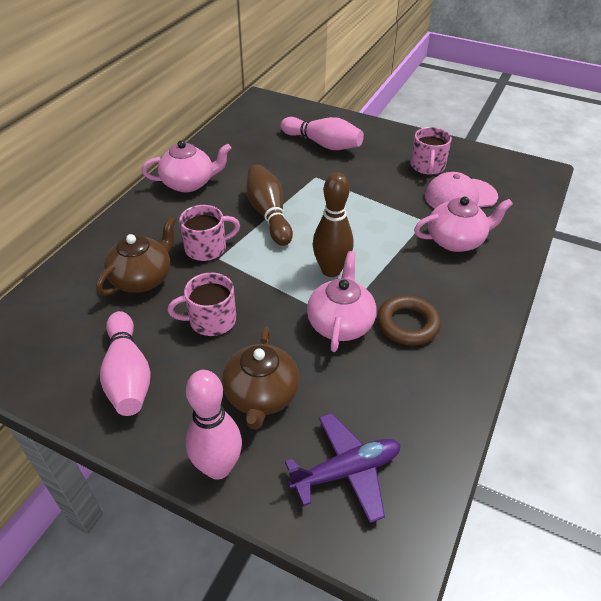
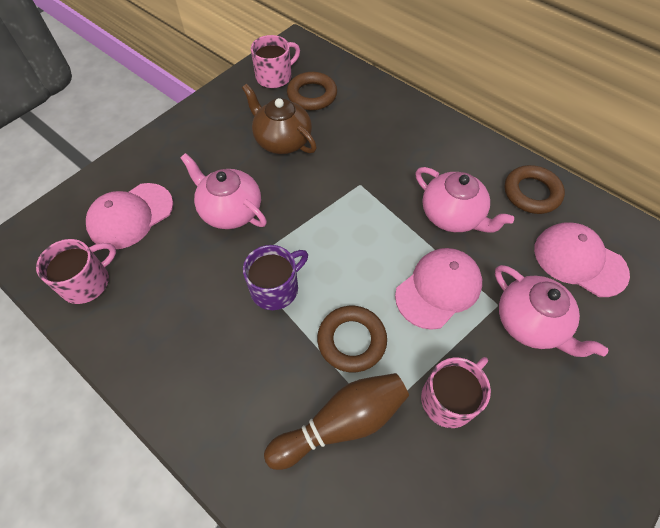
brown bowling pin: [246,164,293,246] [313,172,354,277] = 2 -> [264,373,409,470] = 1
brown ring: [377,295,441,346] = 1 -> [287,72,337,110] [317,306,387,372] [504,165,565,214] = 3
brown teapot: [96,216,176,296] [222,327,299,429] = 2 -> [242,84,317,154] = 1
pink bowling pin: [100,311,151,416] [186,370,242,480] [280,117,364,150] = 3 -> none = 0
pink cap: [425,172,498,209] = 1 -> [86,183,173,249] [395,248,482,330] [534,222,630,297] = 3
purple mug: none = 0 -> [243,245,308,310] = 1
purple plane: [285,413,401,523] = 1 -> none = 0

